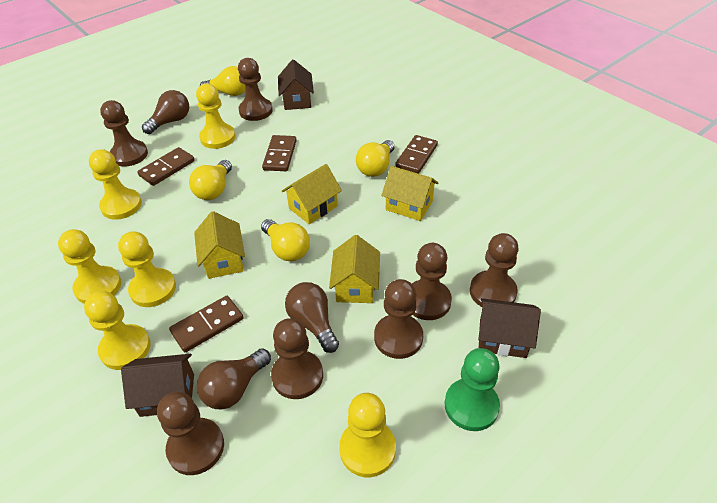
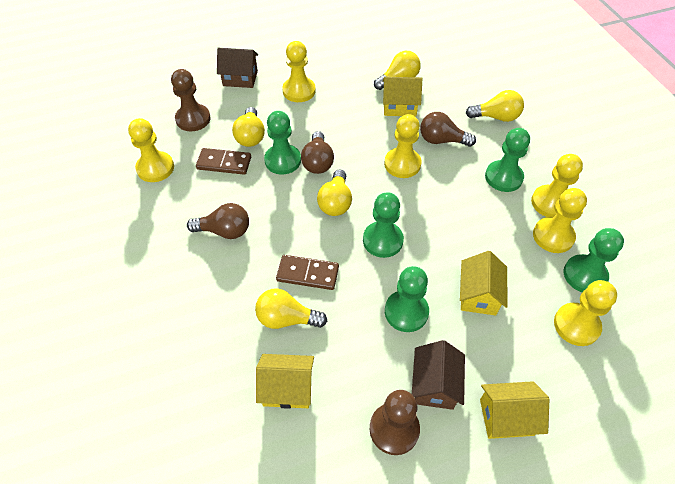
brown domino: [137,147,195,186] [169,296,244,352] [262,135,297,171] [395,135,438,174] = 4 -> [196,148,251,175] [276,255,339,290] = 2
brown house: [121,354,194,417] [278,59,314,110] [478,298,541,358] = 3 -> [217,48,258,88] [412,340,465,410] = 2
brown pawn: [100,100,148,167] [157,391,224,475] [238,58,273,121] [271,318,323,399] [374,279,423,359] [412,243,452,320] [470,233,519,307] = 7 -> [171,69,211,131] [370,390,420,455] = 2
green pawn: [444,348,500,431] = 1 -> [264,111,301,174] [363,192,404,258] [385,266,429,332] [485,128,530,192] [564,228,624,292] = 5
yellow light bulb: [189,160,232,200] [200,66,245,96] [261,219,310,261] [356,140,395,177] = 4 -> [232,107,265,147] [255,288,327,329] [317,170,352,216] [374,51,421,90] [466,90,524,122] = 5

